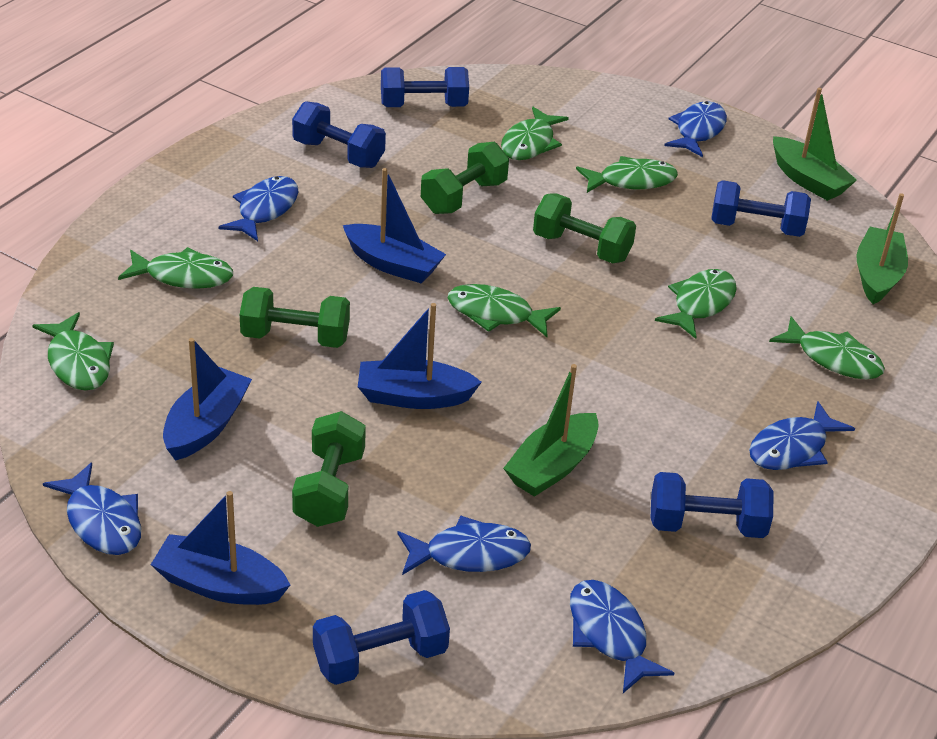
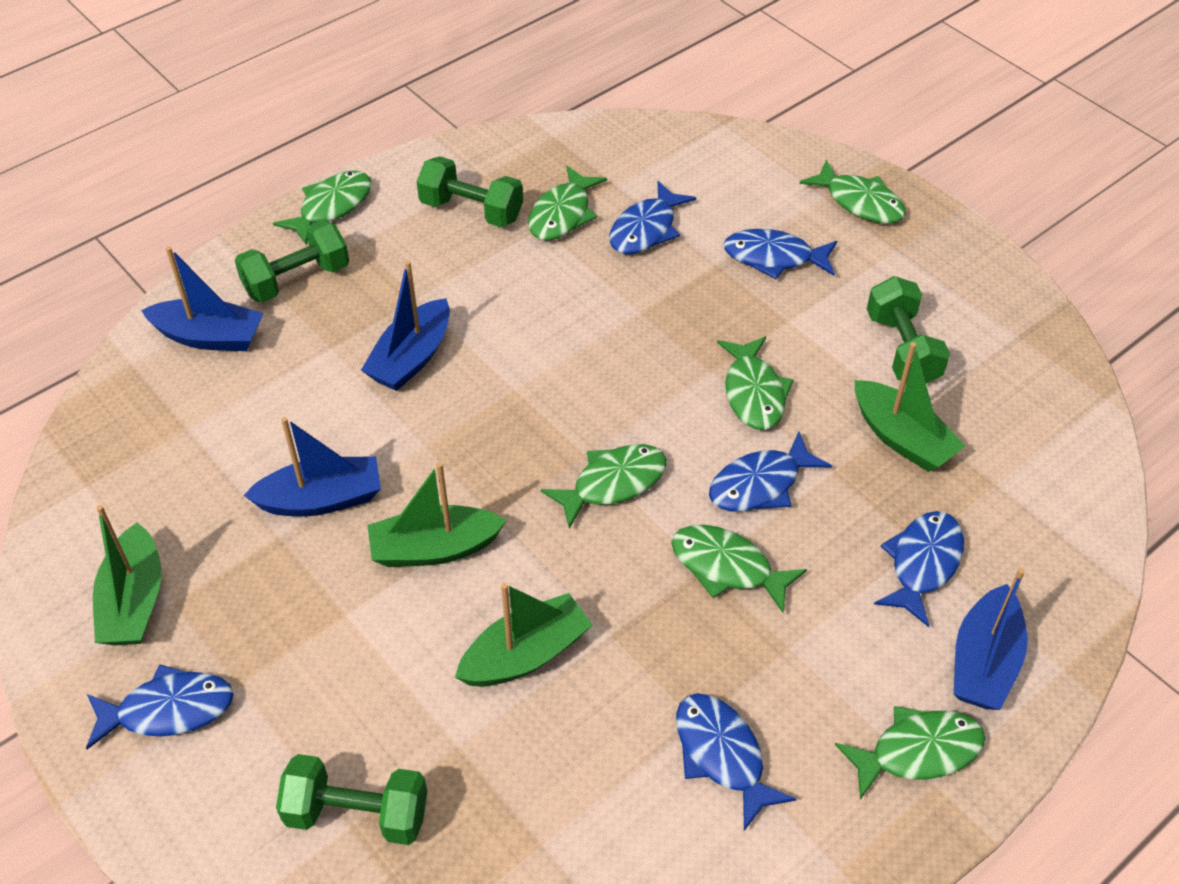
blue dumbbell: [292,101,386,168] [313,590,450,685] [381,67,469,107] [651,472,773,538] [711,180,811,237] = 5 -> none = 0
green boat: [503,364,599,497] [773,88,857,201] [856,193,908,304] = 3 -> [93,505,161,645] [367,462,507,567] [455,583,592,687] [855,342,965,472] = 4

